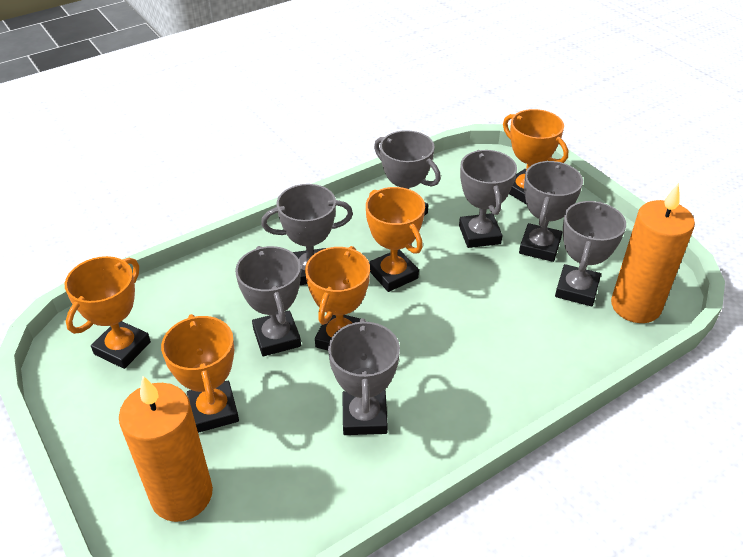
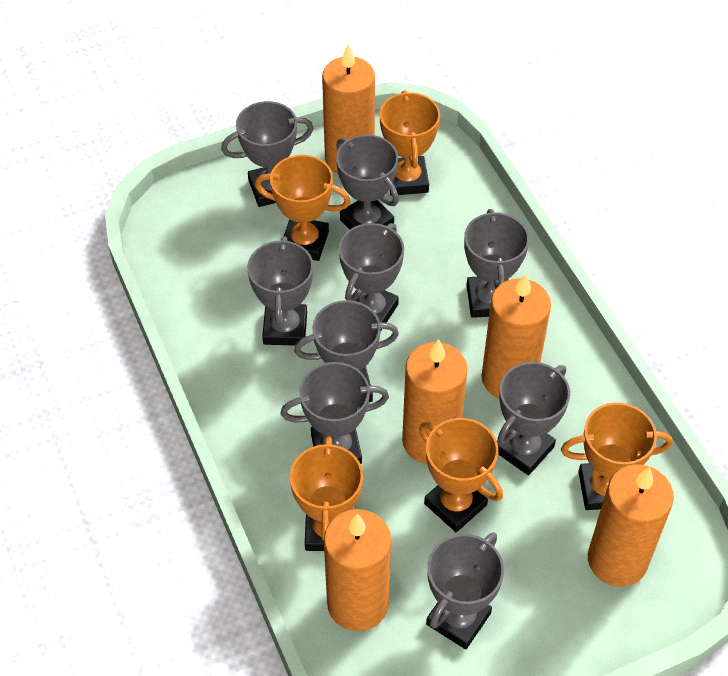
grey trophy: [235,246,301,356] [261,184,353,285] [328,318,400,435] [374,130,441,216] [459,150,517,248] [519,161,583,262] [555,201,626,306] = 7 -> [221,101,314,207] [247,237,313,346] [280,362,389,464] [294,300,399,402] [336,135,399,229] [339,223,404,332] [426,532,504,649] [464,209,529,318] [497,362,570,475] = 9
orange candle: [119,376,213,522] [611,183,695,323] = 2 -> [322,44,375,174] [324,509,391,631] [402,339,467,464] [481,273,551,398] [588,464,674,587] = 5

